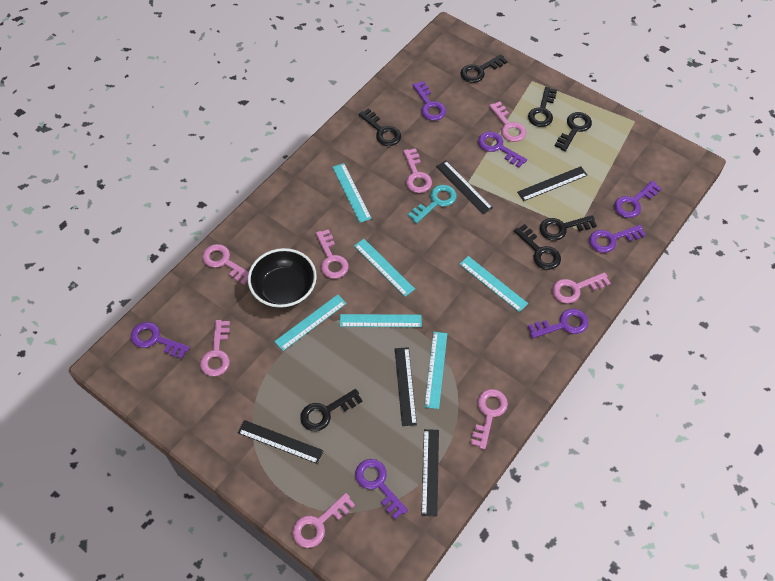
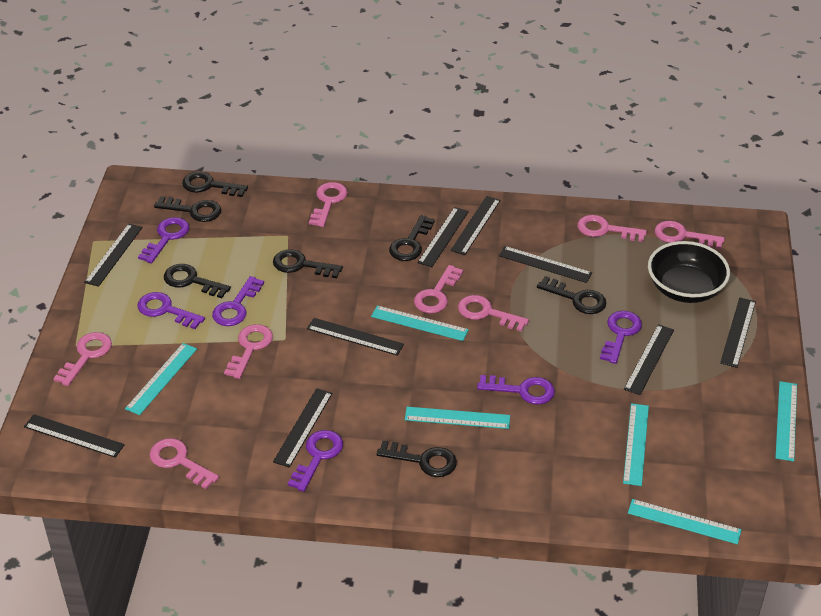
black ruler: [238,420,324,464] [395,347,417,426] [422,429,439,516] [436,160,493,214] [517,166,588,201] = 5 -> [24,414,125,458] [84,224,143,287] [273,388,332,467] [307,318,404,356] [418,207,469,267] [451,196,500,255] [499,246,592,283] [624,324,674,395] [720,298,756,368] = 9
purple key: [131,322,189,359] [355,459,408,519] [413,81,446,121] [478,132,527,168] [528,309,588,338] [589,225,646,253] [614,181,662,218] = 7 -> [138,217,189,263] [138,292,205,329] [212,276,264,326] [288,430,343,492] [477,375,555,405] [600,311,642,364] = 6
turquoise key: [408,185,457,224] = 1 -> none = 0

